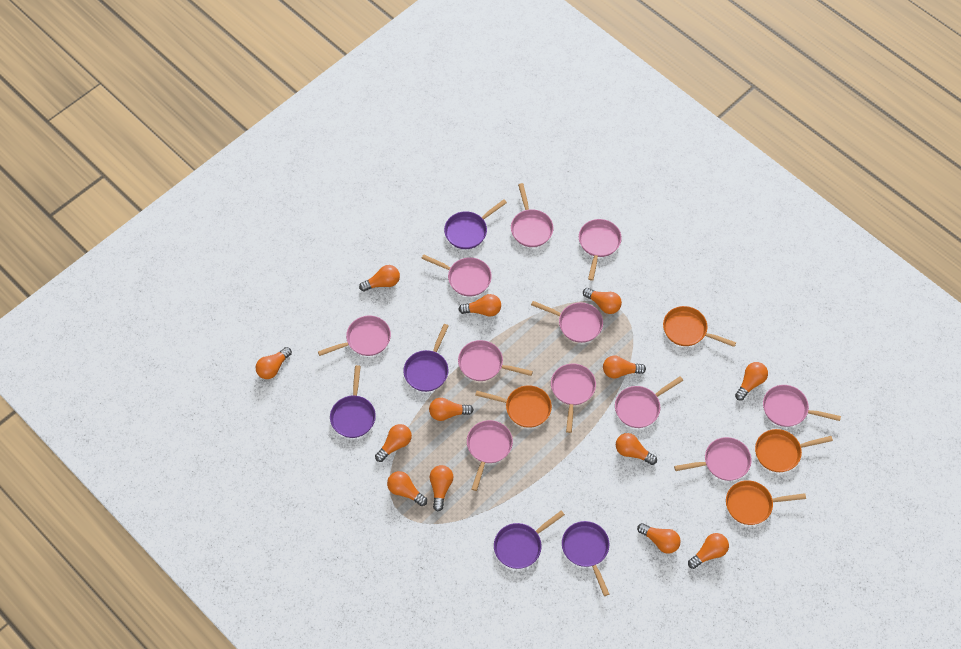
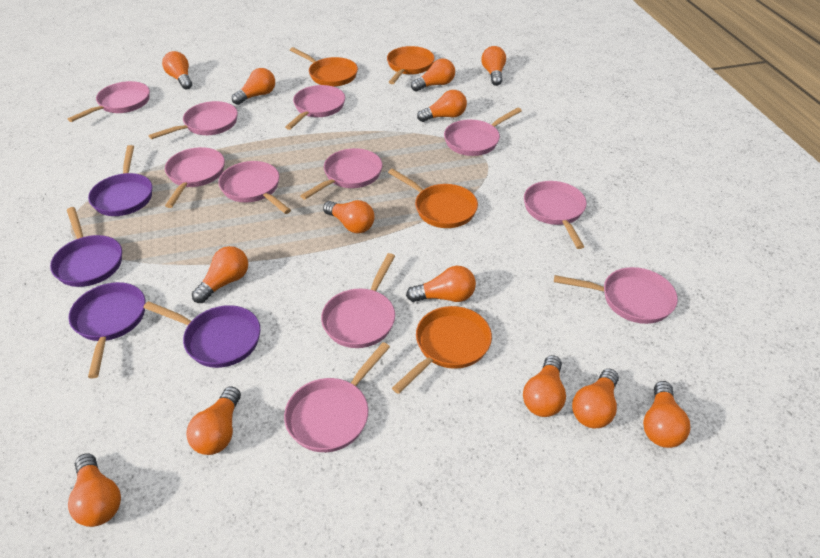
purple pan: [330,365,376,438] [403,324,449,392] [444,199,507,249] [494,511,565,569] [562,521,609,596] = 5 -> [50,207,122,287] [68,282,145,379] [88,145,152,216] [143,301,260,368] = 4

